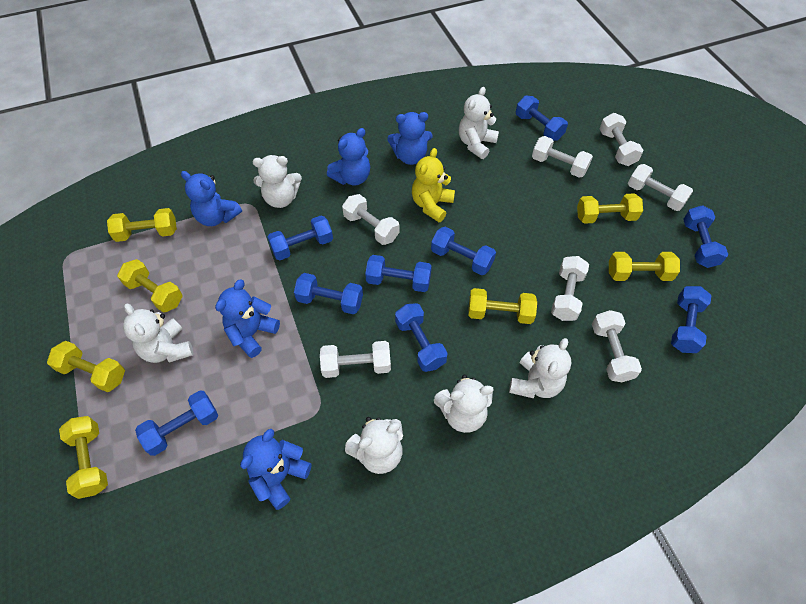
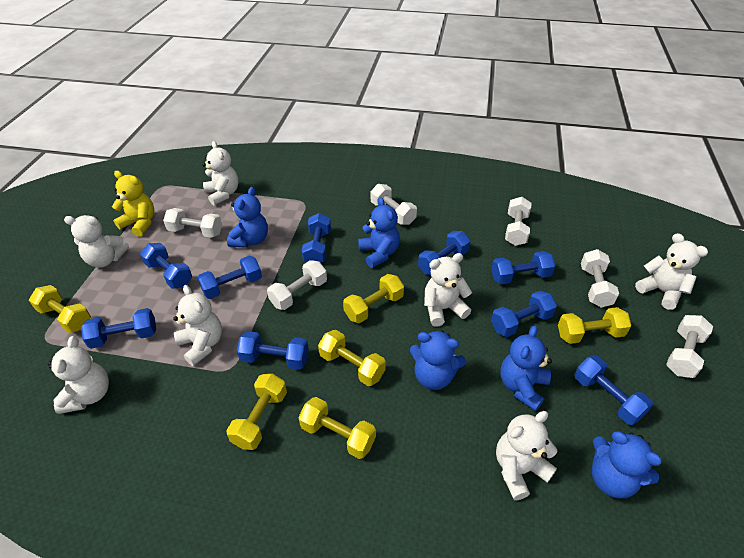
white dumbbell: [320,341,391,378] [342,194,399,245] [532,136,593,178] [551,256,589,321] [592,310,642,382] [600,113,643,166] [628,164,693,211] = 7 -> [163,208,222,238] [267,260,327,310] [371,184,417,225] [505,197,532,246] [581,249,619,307] [666,315,713,378] = 6
white teddy bear: [123,303,193,363] [253,155,302,208] [345,417,403,474] [434,375,494,433] [459,87,499,159] [509,338,572,398] = 6 -> [48,336,109,414] [64,215,129,268] [173,285,222,366] [203,141,238,206] [424,253,472,327] [496,411,557,500] [635,233,708,310] = 7
yellow dumbbell: [47,341,125,392] [59,416,108,499] [107,208,177,242] [117,259,183,313] [468,288,537,324] [577,193,643,224] [609,252,680,281] = 7 -> [29,285,91,333] [226,374,287,450] [298,397,376,459] [318,330,386,386] [343,274,404,323] [558,307,631,344] = 6

